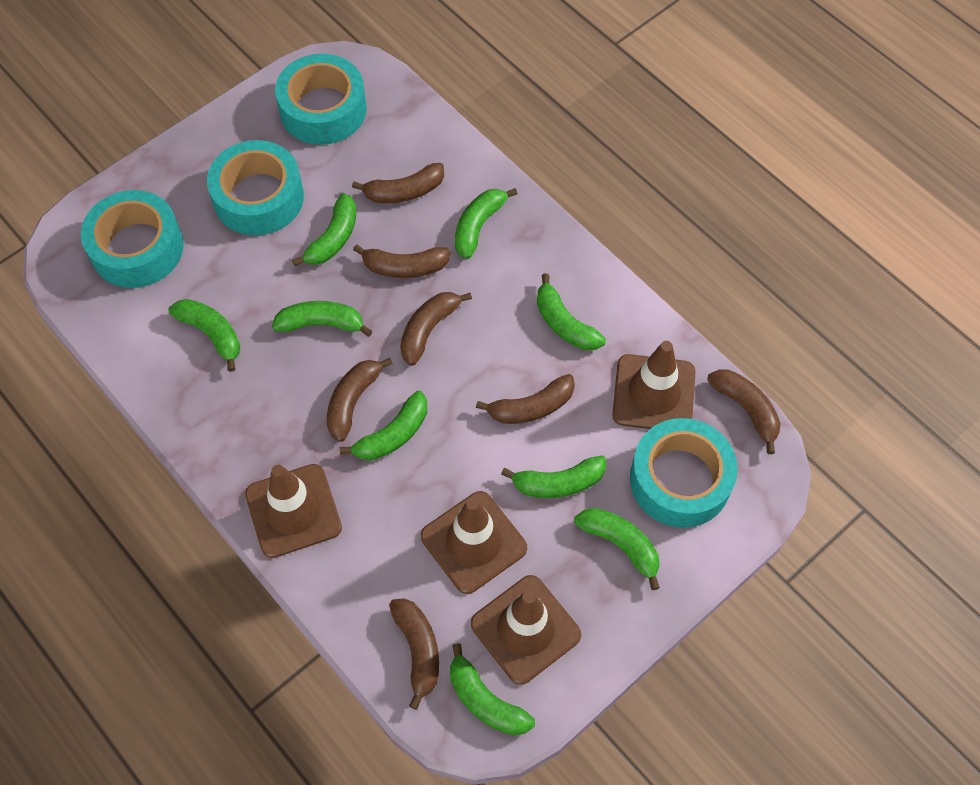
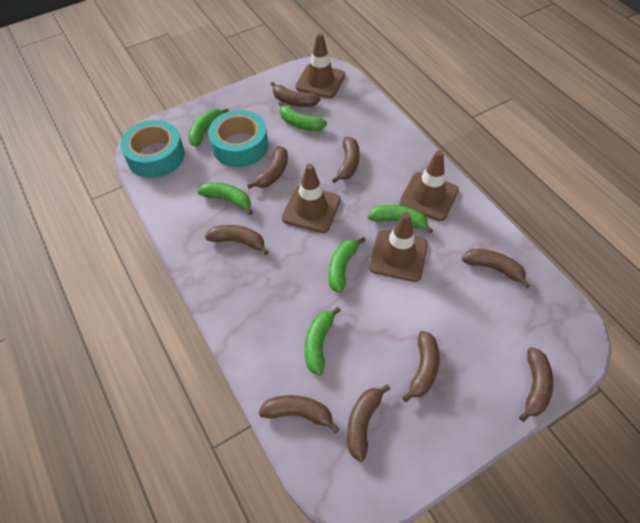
brown banana: [327,358,393,442] [352,163,444,203] [353,244,451,278] [389,598,439,710] [400,292,472,366] [476,374,575,424] [707,370,781,454] = 7 -> [205,225,269,255] [247,146,288,189] [259,395,339,433] [271,82,321,107] [332,137,360,183] [347,384,390,462] [402,331,440,402] [462,249,530,289] [519,347,553,422] = 9
green banana: [168,299,240,372] [272,301,373,337] [292,193,356,266] [340,391,427,461] [450,643,535,736] [455,188,517,259] [501,456,606,498] [537,273,606,350] [574,508,660,590] = 9 -> [188,108,229,147] [197,182,253,215] [279,101,327,131] [305,307,341,375] [328,237,366,293] [368,205,433,233] = 6
turquoise tape: [81,190,184,288] [207,140,304,236] [275,54,367,145] [630,418,738,528] = 4 -> [120,120,185,178] [208,110,268,167] = 2

